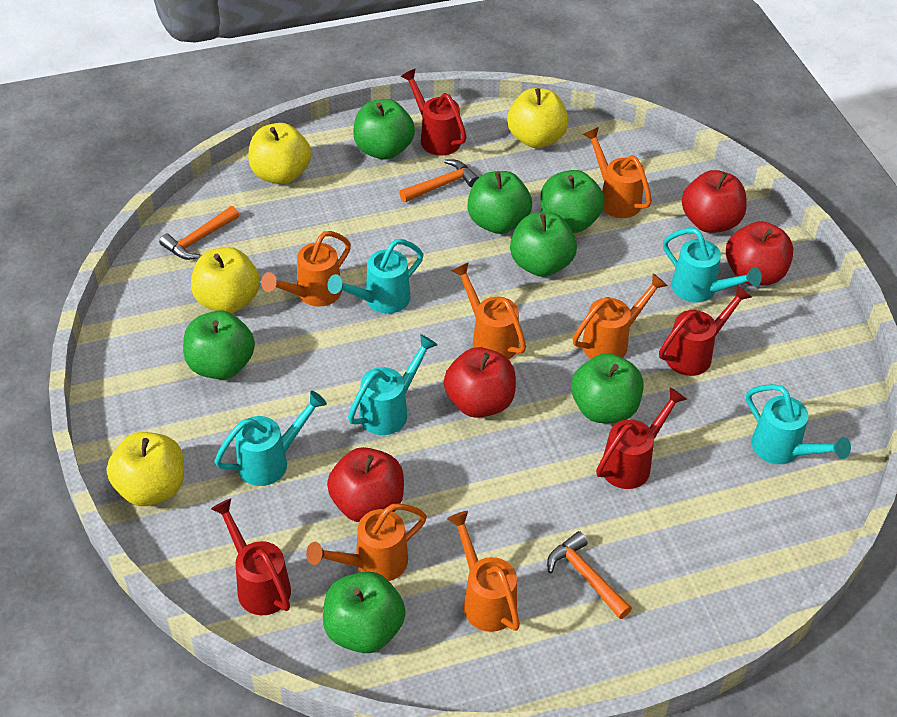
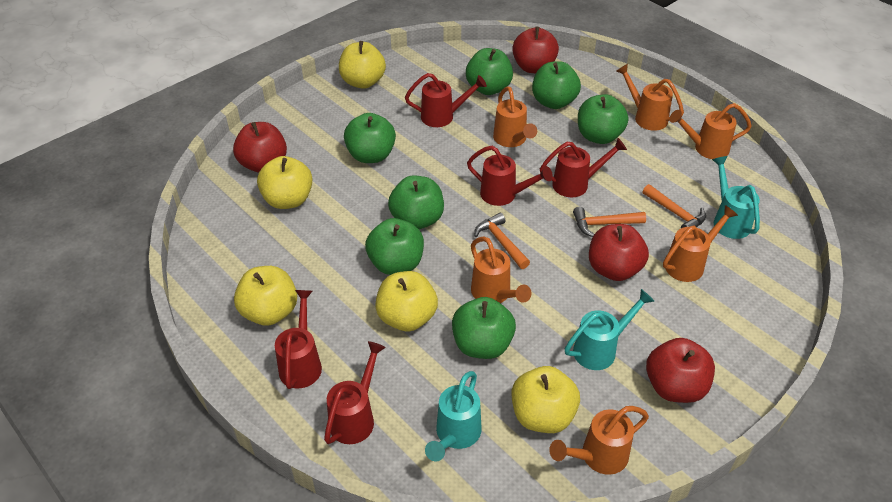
red watering can: [211,499,291,615] [400,69,467,155] [596,387,687,489] [659,285,752,376] = 4 -> [275,290,322,389] [324,341,386,444] [405,73,487,127] [467,146,553,206] [540,138,627,197] = 5
turquoise watering can: [214,391,327,486] [327,239,423,314] [348,334,437,435] [663,228,762,302] [746,384,851,464] = 5 -> [425,371,481,461] [565,289,655,370] [712,156,760,239] = 3
yellow apple: [107,432,184,506] [191,247,260,313] [248,123,311,184] [507,88,569,148] = 4 -> [234,266,297,326] [257,156,313,209] [339,41,386,89] [375,271,438,331] [511,366,580,433] = 5

